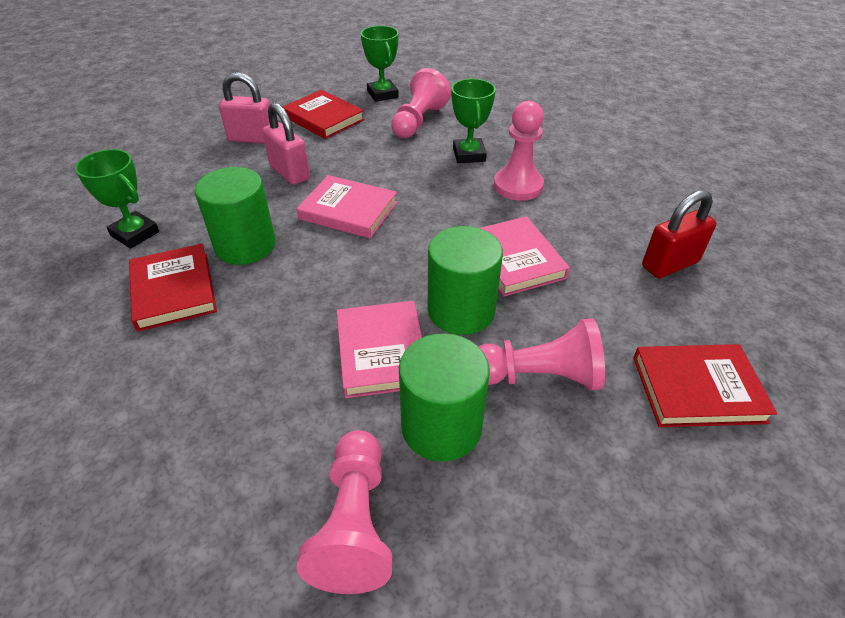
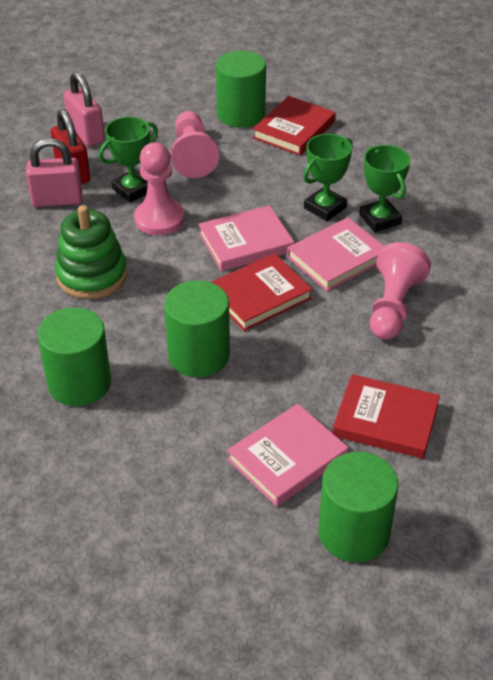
green cylinder: [195,167,276,265] [399,333,490,462] [428,226,503,335] = 3 -> [37,307,111,406] [164,280,230,377] [216,50,266,128] [318,452,399,562] = 4
green stacking toy: none = 0 -> [55,205,127,299] = 1
pink pawn: [296,430,393,594] [391,68,451,138] [478,318,605,390] [494,101,544,201] = 4 -> [134,142,184,235] [171,111,219,178] [370,242,431,340] = 3

